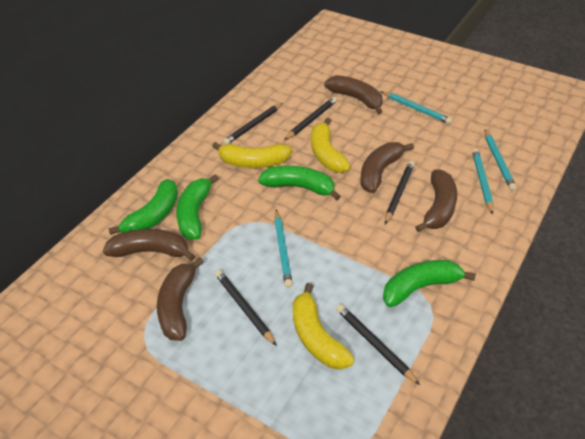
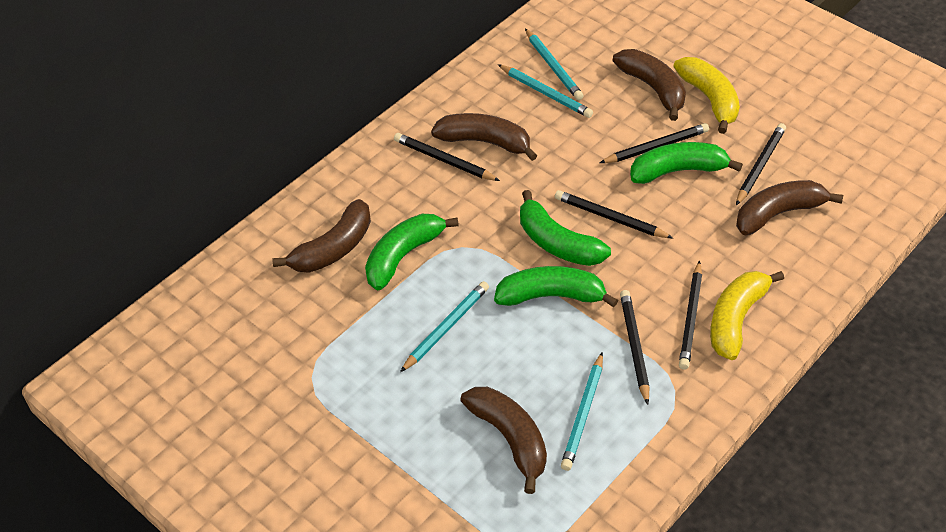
black pencil: [215,270,277,346] [223,103,283,145] [284,97,337,140] [336,304,420,385] [385,161,415,224] = 5 -> [394,133,500,181] [555,190,673,238] [600,123,709,163] [620,290,649,405] [679,261,702,370] [736,123,786,205] = 6
yellow banana: [212,142,292,168] [293,283,355,370] [311,118,351,173] = 3 -> [673,57,740,134] [710,271,784,360] = 2

